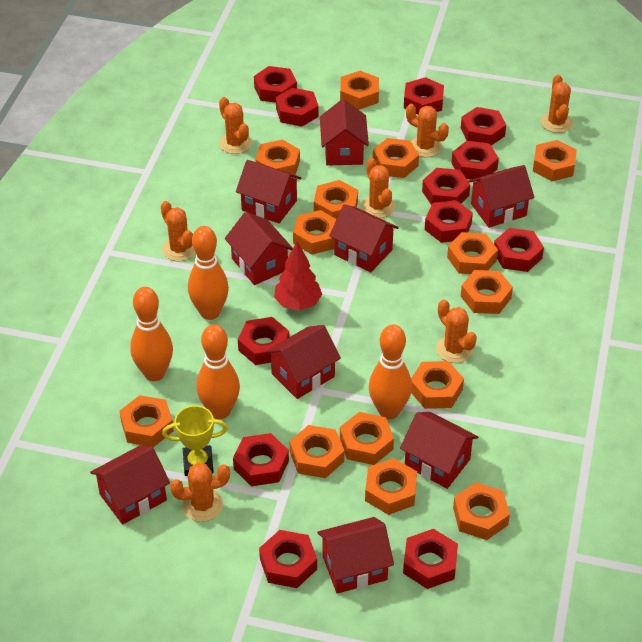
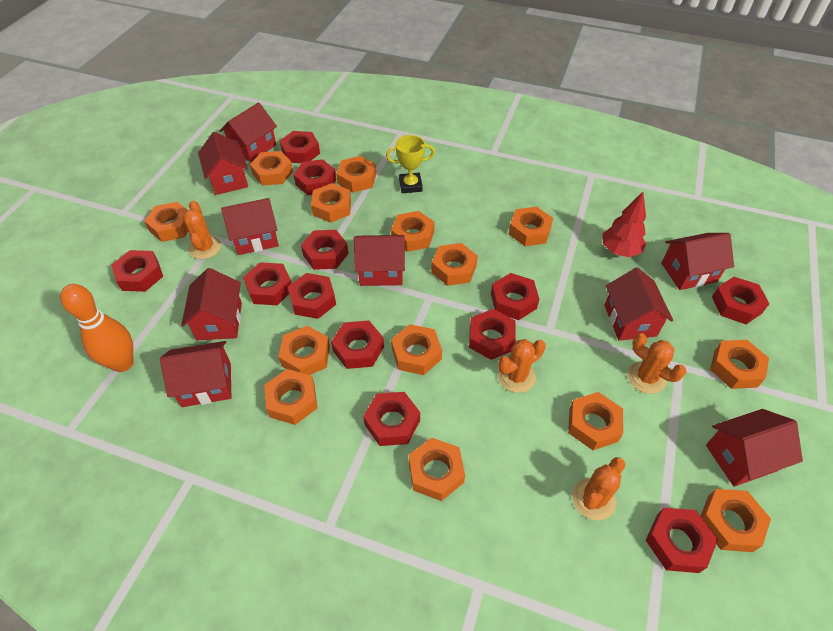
orange bowling pin: [130,287,173,381] [188,226,229,320] [196,324,240,419] [369,325,412,419] = 4 -> [60,284,133,372] = 1
orange cactus: [161,201,196,261] [170,463,230,522] [219,97,252,154] [361,158,395,218] [406,104,449,157] [436,300,477,363] [541,75,573,133] = 7 -> [183,201,221,259] [498,339,546,393] [572,457,625,520] [628,333,686,394] = 4

